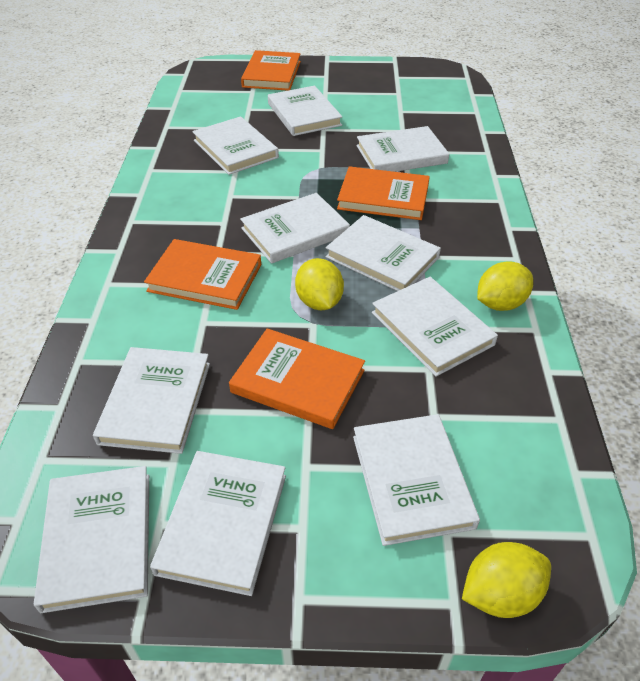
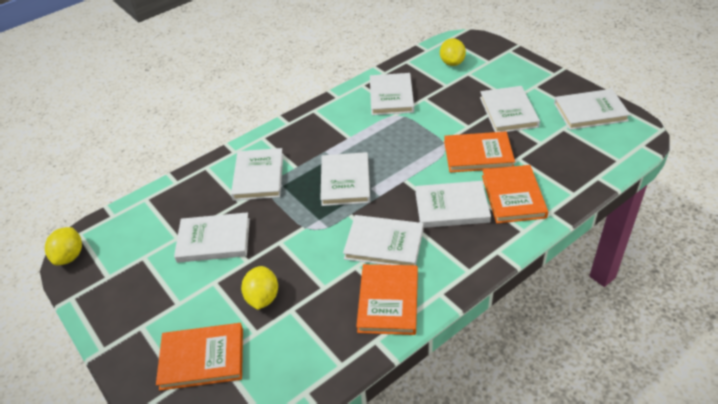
white book: [34,466,149,613] [93,347,210,454] [150,451,286,596] [192,116,279,175] [240,193,350,264] [268,86,342,136] [326,215,441,291] [353,414,480,546] [357,126,449,172] [372,277,498,377] = 10 -> [174,212,250,263] [231,148,283,201] [320,152,370,206] [343,215,423,265] [370,73,414,115] [415,181,491,228] [480,86,540,132] [554,89,630,130] = 8

